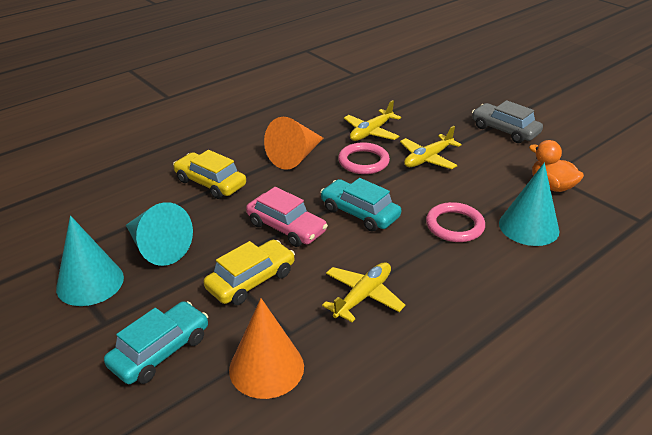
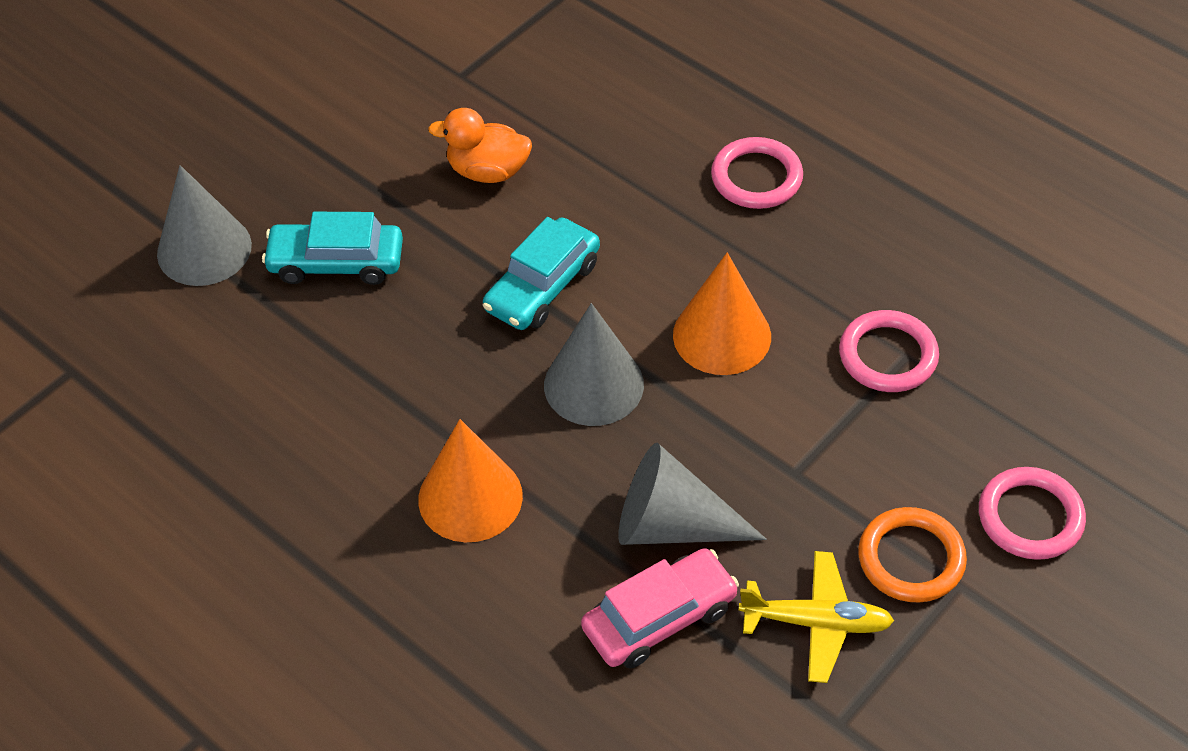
grey car: [472,100,543,143] = 1 -> none = 0
grey cone: none = 0 -> [157,165,252,286] [544,303,644,426] [618,443,767,545] = 3
orange ring: none = 0 -> [858,507,967,603] = 1
pink ring: [338,142,390,174] [426,202,485,242] = 2 -> [711,137,803,209] [839,310,939,392] [979,467,1086,560] = 3
turquoise cone: [56,216,124,306] [126,202,193,266] [499,163,559,246] = 3 -> none = 0
yellow car: [173,150,246,199] [203,240,295,305] = 2 -> none = 0
yellow plane: [322,262,405,322] [344,100,401,141] [400,126,462,169] = 3 -> [739,551,894,683] = 1

